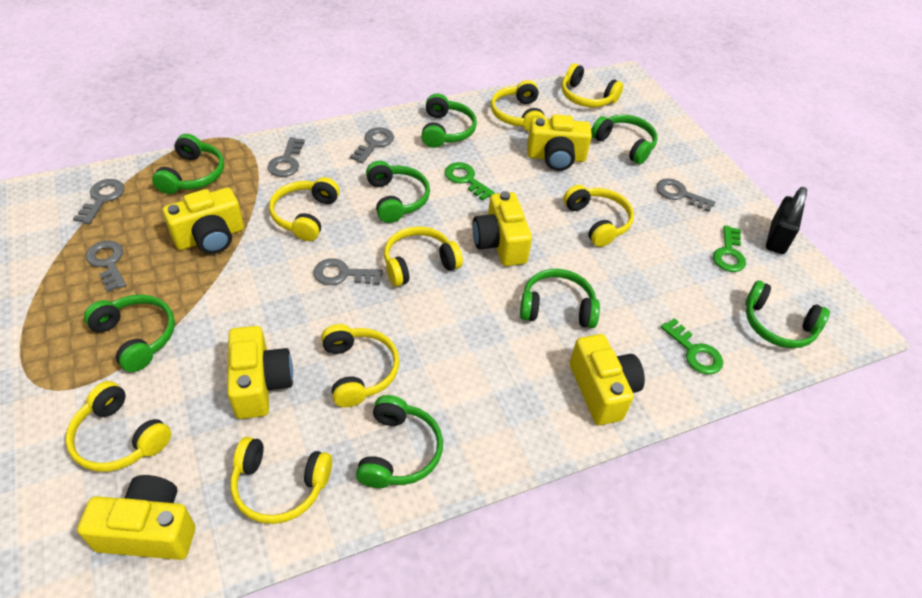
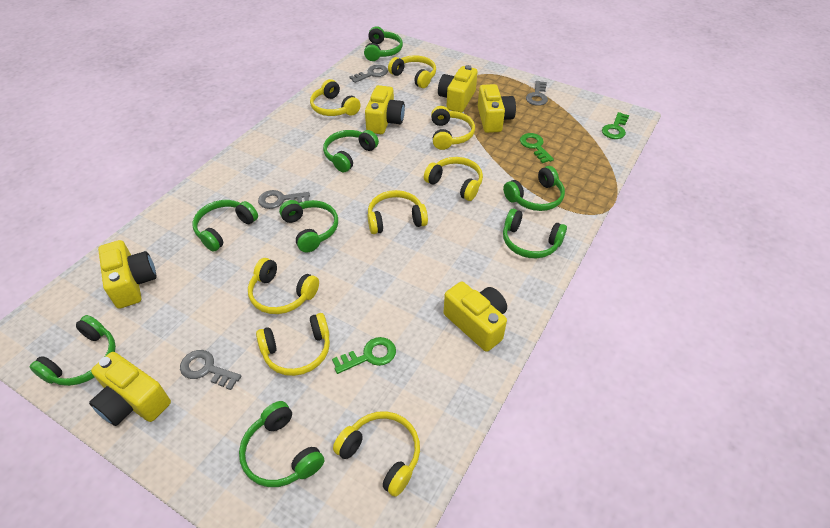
black padlock: [766,187,807,254] = 1 -> none = 0
grey key: [73,179,125,224] [86,241,126,292] [268,137,305,177] [313,258,383,285] [350,127,394,163] [656,178,715,212] = 6 -> [180,350,241,390] [258,190,310,209] [349,65,388,83] [526,81,548,106] = 4

